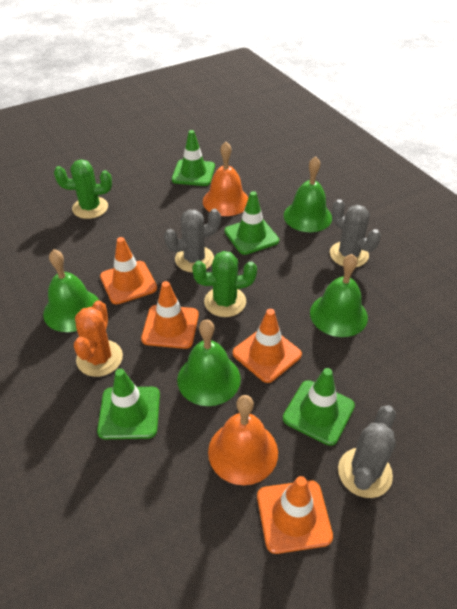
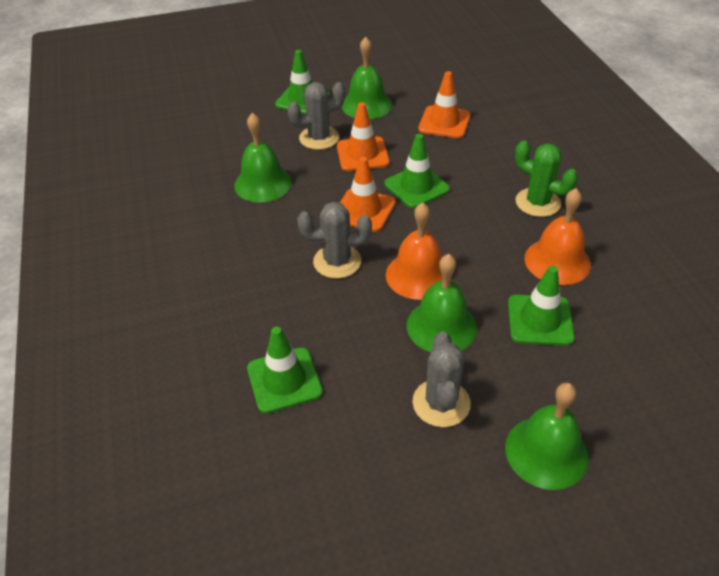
green cactus: [54,159,112,219] [192,251,257,317] = 2 -> [515,140,578,217] = 1
orange cactus: [74,300,123,377] = 1 -> none = 0
orange traffic cone: [100,237,157,304] [141,281,199,349] [233,309,302,383] [257,476,333,554] = 4 -> [337,102,390,171] [340,157,396,232] [418,71,470,138] = 3

